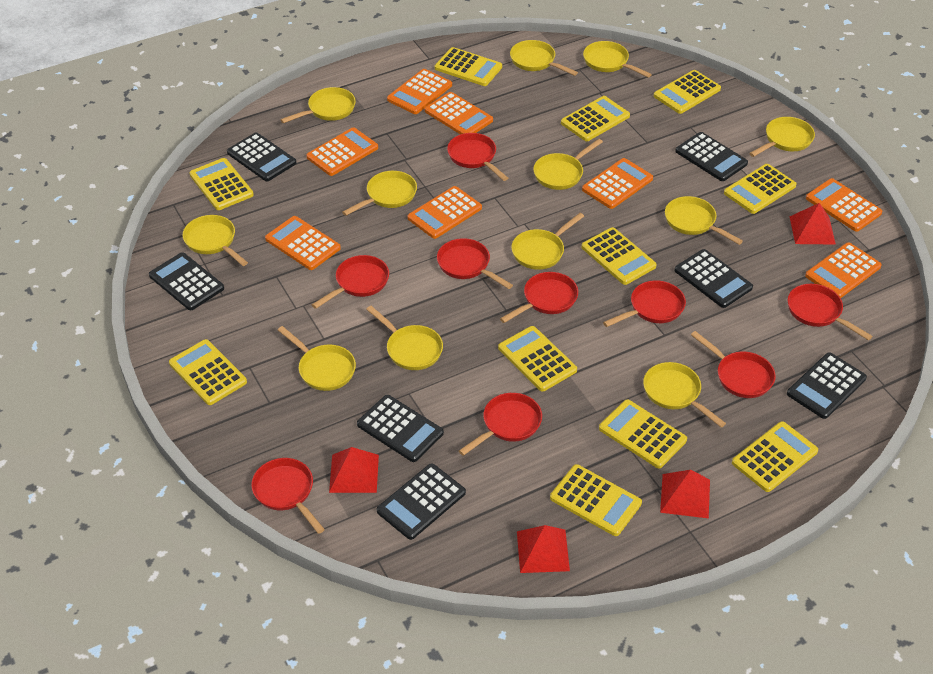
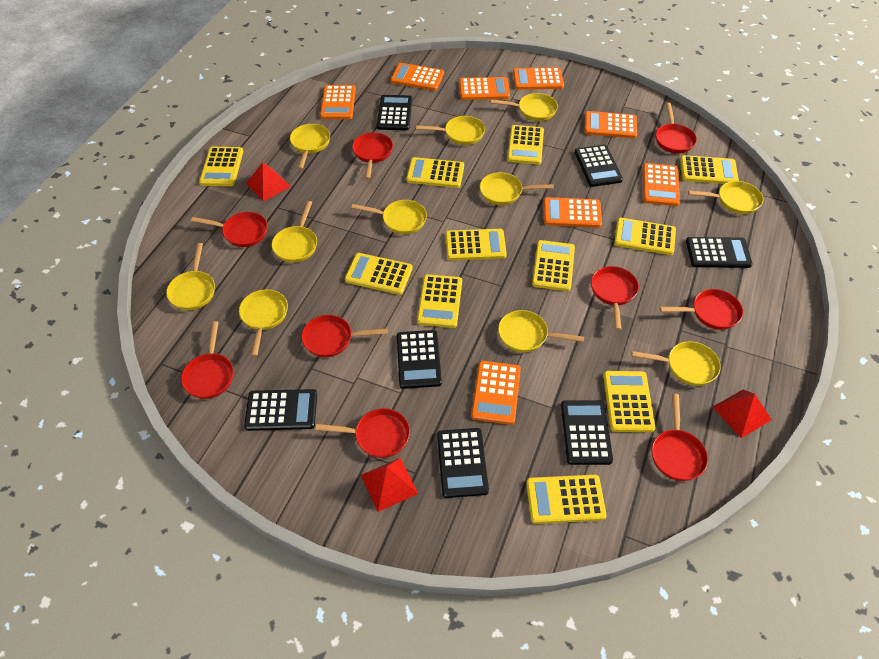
red pyramid: [329,447,379,493] [517,525,570,573] [660,470,710,519] [789,203,836,245] = 4 -> [246,162,291,201] [361,458,418,512] [713,390,772,438] = 3
yellow pan: [183,215,248,266] [278,326,356,391] [281,87,356,123] [342,171,417,216] [366,306,443,370] [510,40,578,76] [511,213,584,270] [533,139,603,190] [583,41,652,78] [643,362,726,427] [665,196,743,245] [749,117,815,157] = 12 -> [166,243,215,310] [239,289,288,357] [272,201,317,263] [290,124,330,170] [352,200,427,234] [416,116,485,145] [480,172,554,205] [491,93,558,121] [498,310,584,352] [631,341,721,386] [688,181,763,214] = 11

